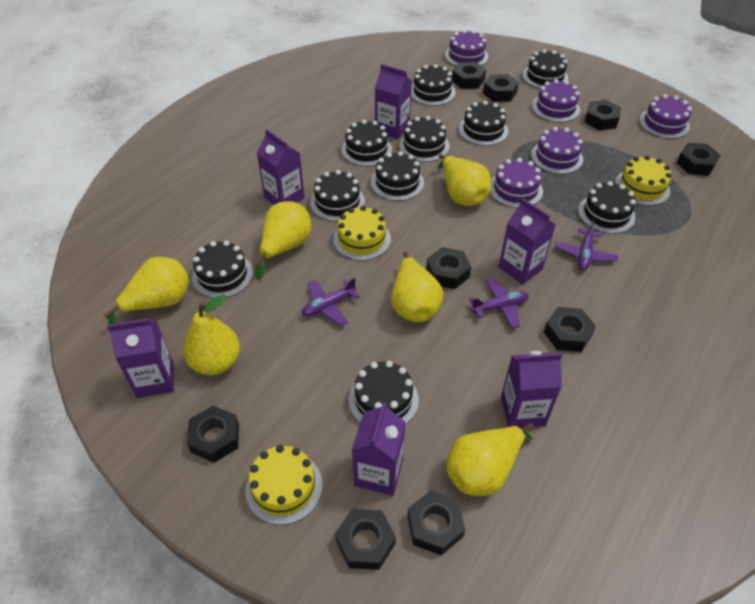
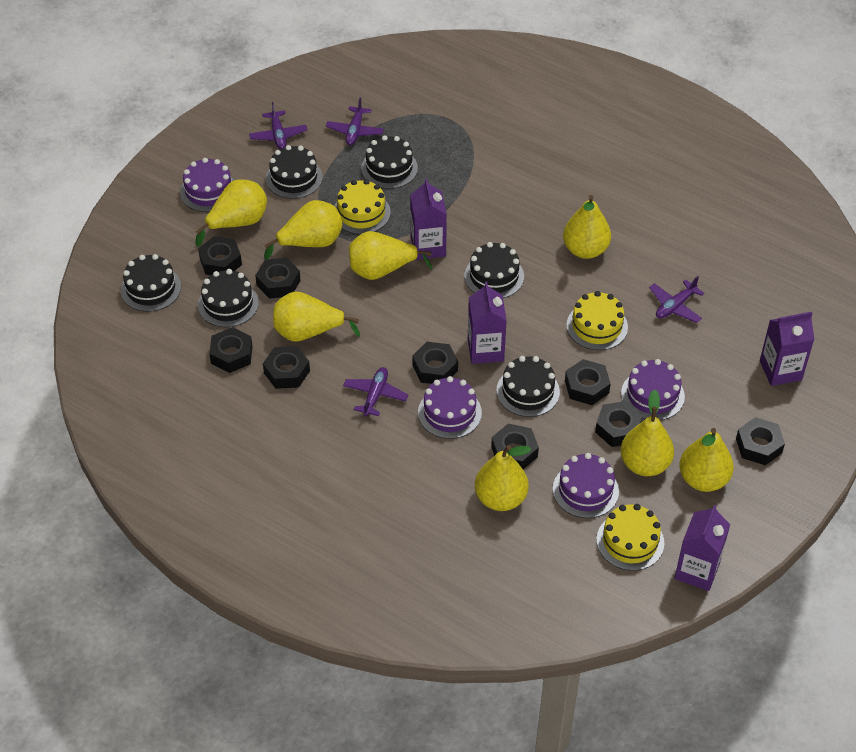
black cake: [192,241,253,298] [310,170,365,221] [341,120,392,166] [349,361,419,425] [371,151,424,201] [399,116,450,162] [411,64,456,106] [459,101,508,146] [522,49,568,89] [578,181,636,234] = 10 -> [121,254,181,312] [198,269,259,327] [266,145,323,199] [361,135,418,189] [464,242,524,298] [497,356,560,417] = 6
purple cake: [445,29,488,66] [490,158,543,208] [531,127,583,174] [532,79,580,122] [639,94,692,139] = 5 -> [180,158,234,212] [418,376,482,439] [553,453,619,518] [621,359,685,420] = 4
purple carton: [107,318,174,398] [257,129,305,205] [352,402,405,496] [375,64,412,139] [499,198,556,285] [501,351,562,428] = 6 -> [410,178,447,260] [468,282,507,364] [675,505,730,591] [760,312,814,386] = 4
purple plane: [302,278,360,326] [469,278,529,329] [555,220,618,270] = 3 -> [249,102,307,149] [326,97,384,145] [343,367,408,416] [649,276,705,323] = 4
yellow pear: [104,257,189,325] [183,295,240,375] [255,201,311,280] [391,252,443,322] [438,154,491,206] [447,423,534,496] = 6 -> [195,179,267,246] [264,200,342,260] [273,292,360,342] [349,231,433,280] [475,445,532,511] [563,195,611,259] [621,389,674,476] [679,428,734,492] = 8

